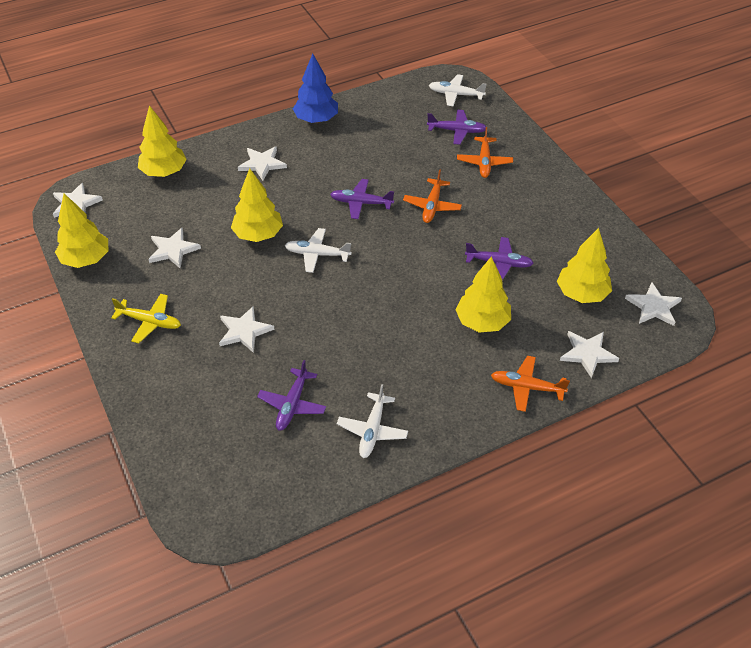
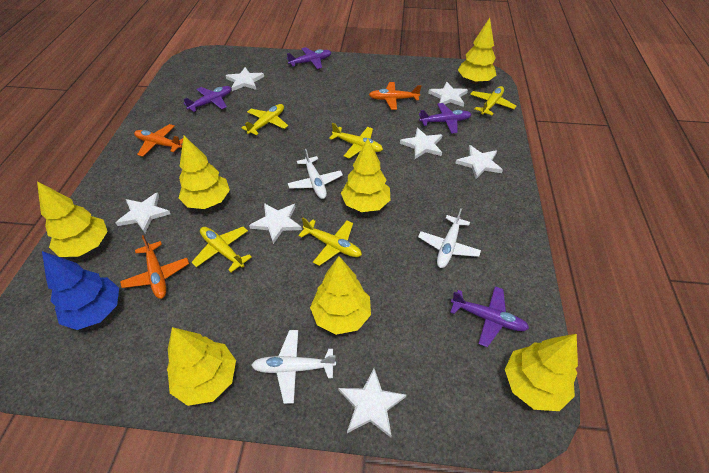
white star: [53,183,103,218] [148,228,201,268] [219,306,275,353] [238,146,287,181] [560,331,619,378] [625,282,682,326] = 6 -> [116,192,171,233] [226,67,264,91] [249,203,302,244] [338,369,406,437] [400,128,442,159] [428,82,468,107] [455,145,503,179] = 7
yellow plane: [111,294,181,343] = 1 -> [191,227,252,272] [241,104,288,135] [298,218,362,266] [329,123,383,158] [470,86,516,115] = 5
yellow tree: [55,193,109,268] [138,105,187,177] [231,168,283,242] [455,256,511,333] [557,228,612,303] = 5 -> [37,181,108,257] [167,327,236,406] [179,136,230,209] [310,256,371,335] [341,138,390,212] [458,18,497,84] [505,334,578,411] = 7

